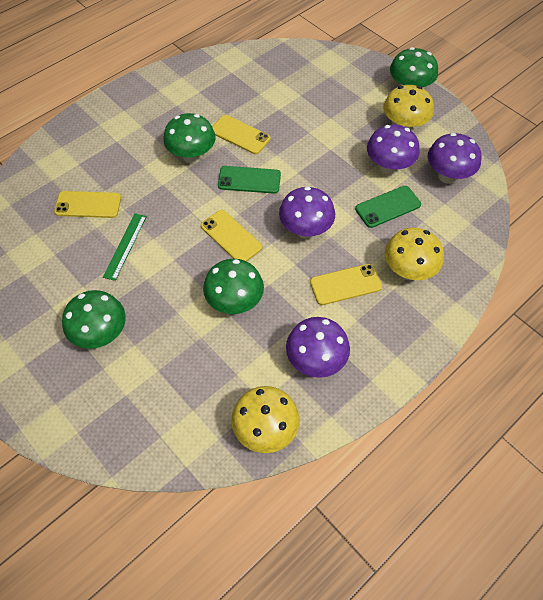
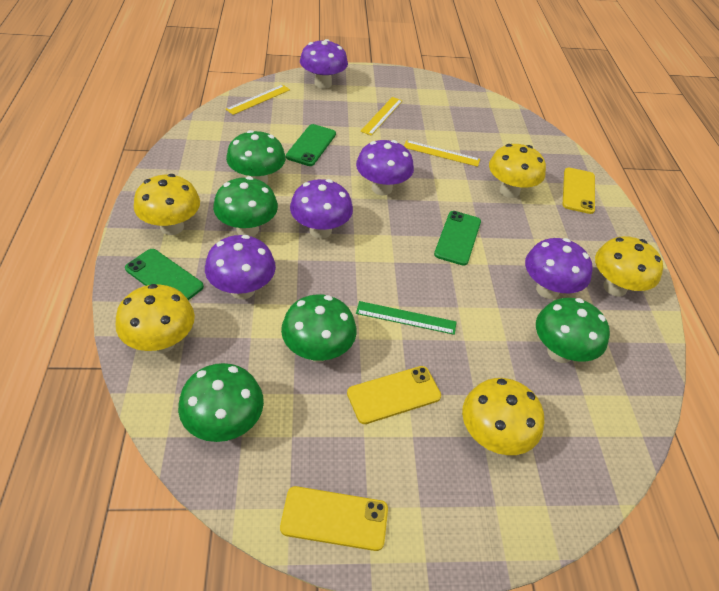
green mushroom: [62,290,126,349] [163,113,215,163] [203,259,264,314] [390,47,438,87] = 4 -> [178,363,264,442] [213,176,278,237] [226,130,286,184] [281,294,357,362] [536,298,610,363] = 5
green phone: [218,166,281,194] [355,186,421,228] = 2 -> [125,249,204,300] [286,124,336,166] [434,211,481,266] = 3
purple mushroom: [279,186,335,239] [286,317,350,378] [367,124,420,175] [428,133,481,184] = 4 -> [205,235,276,299] [290,179,353,239] [300,39,348,89] [356,140,414,195] [525,238,592,299] = 5
yellow mushroom: [231,386,300,453] [383,85,434,131] [385,227,444,280] = 3 -> [115,284,195,353] [134,174,200,235] [462,378,544,455] [489,144,546,198] [595,236,663,297] = 5
yellow phone: [54,191,121,218] [201,210,262,261] [212,115,270,154] [310,264,382,305] = 4 -> [280,486,388,551] [347,366,441,424] [563,168,595,214] = 3
yellow ruler: none = 0 -> [226,85,290,115] [360,97,403,136] [404,140,480,167] = 3

